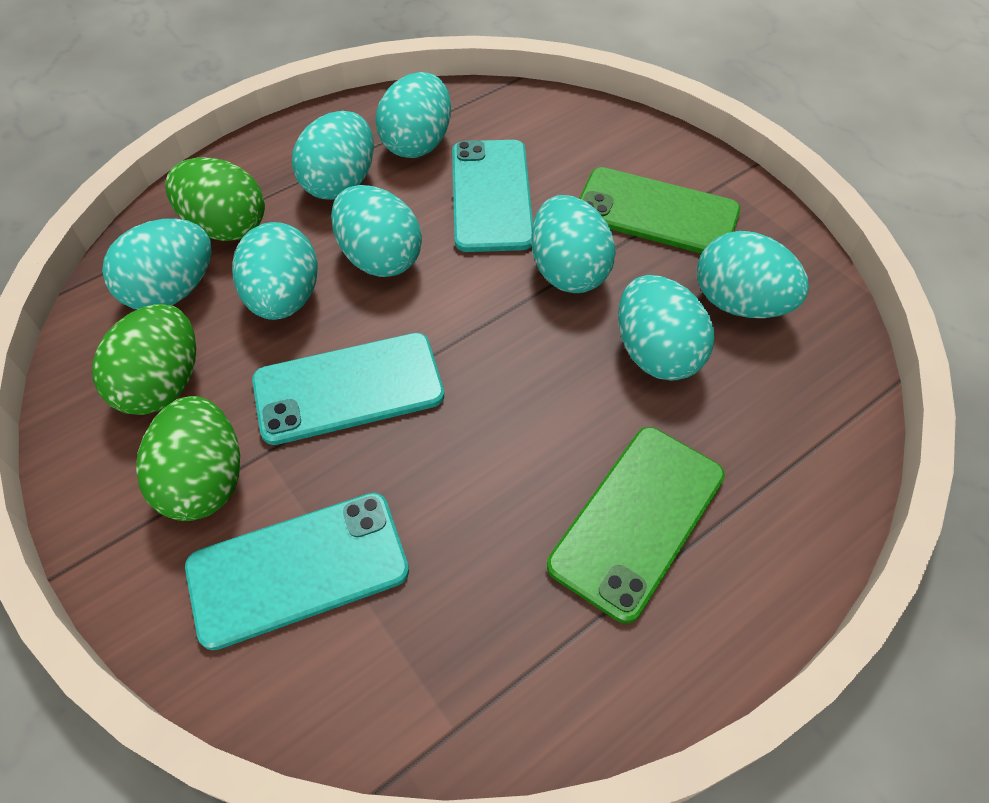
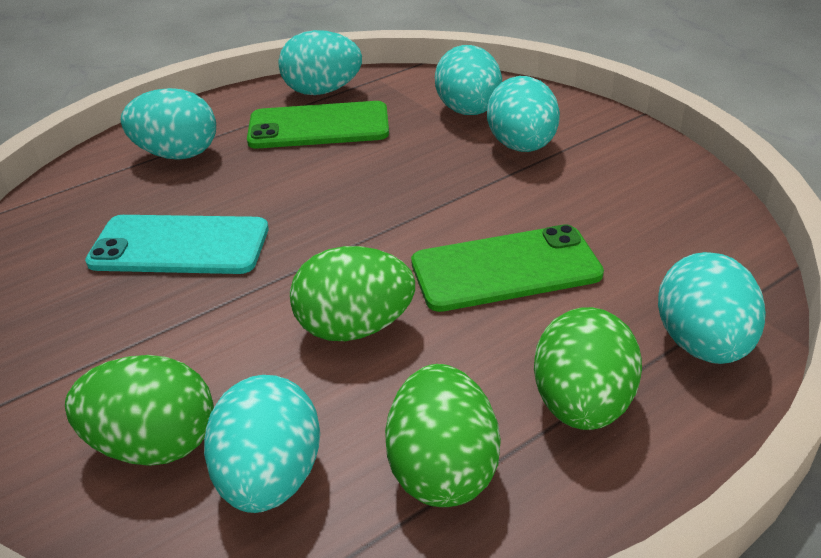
green egg: [92,304,196,415] [136,396,240,521] [165,157,265,241] = 3 -> [65,355,214,466] [290,246,415,341] [385,364,501,507] [534,307,642,430] = 4
turquoise egg: [102,219,212,310] [232,222,318,320] [292,111,374,200] [331,185,422,277] [376,72,451,158] [531,195,616,293] [618,275,714,381] [697,231,809,318] = 8 -> [121,88,216,160] [204,375,320,513] [278,30,362,95] [435,45,502,115] [487,76,560,152] [658,252,766,364] = 6
turquoise phone: [185,493,409,650] [252,333,444,445] [452,140,533,252] = 3 -> [85,215,269,274] = 1

